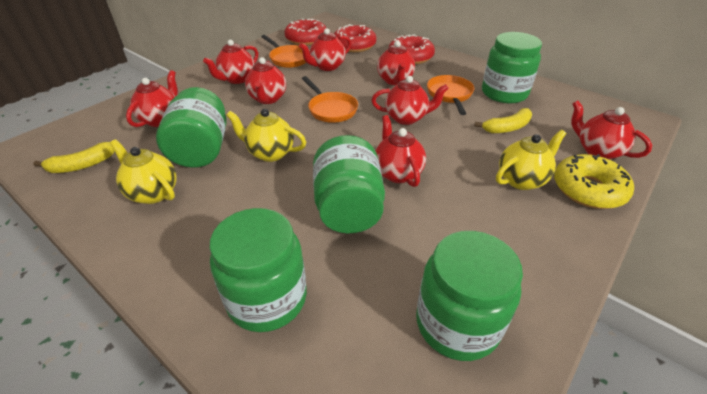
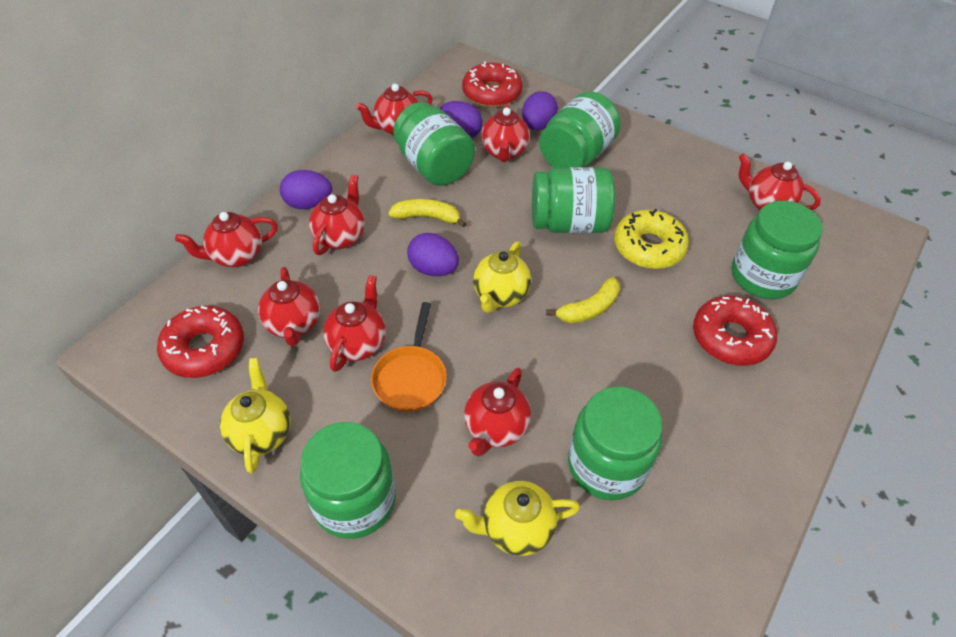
green jar: [156,87,226,168] [209,208,307,332] [313,135,385,233] [416,231,523,361] [482,32,542,104] = 5 -> [300,422,396,539] [393,102,475,186] [532,167,615,233] [539,92,621,168] [568,387,662,500] [732,201,823,299] = 6
orange pan: [261,35,310,68] [302,76,358,123] [427,75,474,115] = 3 -> [371,302,447,412] = 1
purple egg: none = 0 -> [280,170,332,209] [407,233,459,276] [439,101,482,138] [522,91,558,130] = 4

